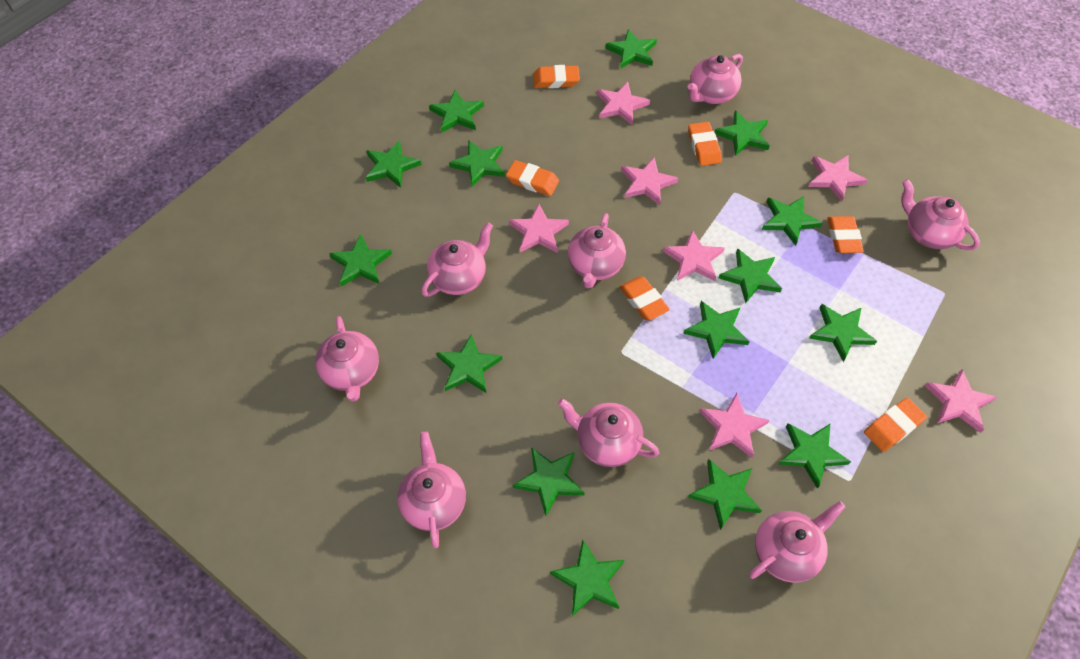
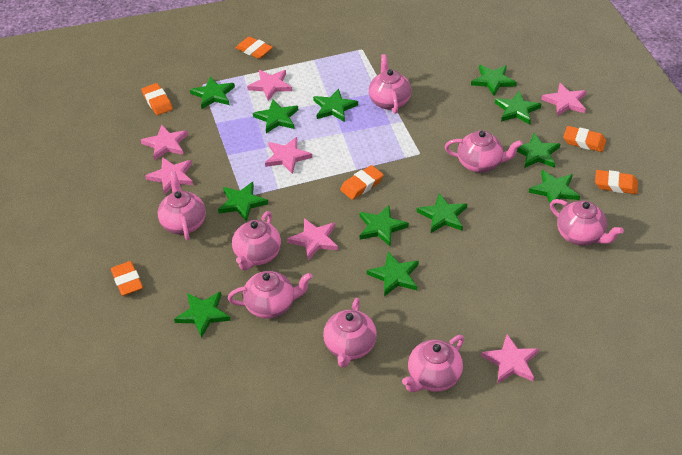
green star: [329,234,392,286] [366,140,422,188] [429,90,484,133] [436,334,502,393] [449,140,505,187] [513,447,585,516] [550,539,624,616] [605,29,657,69] [683,301,750,359] [688,459,762,530] [715,110,770,156] [719,248,782,303] [762,196,823,246] [779,423,851,489] [809,304,877,362] = 15 -> [174,292,231,338] [190,76,235,109] [218,182,268,221] [253,100,298,133] [313,89,358,122] [359,205,409,247] [367,252,419,297] [417,193,467,233] [471,65,517,96] [495,91,541,124] [517,133,560,168] [529,170,580,206] = 12

